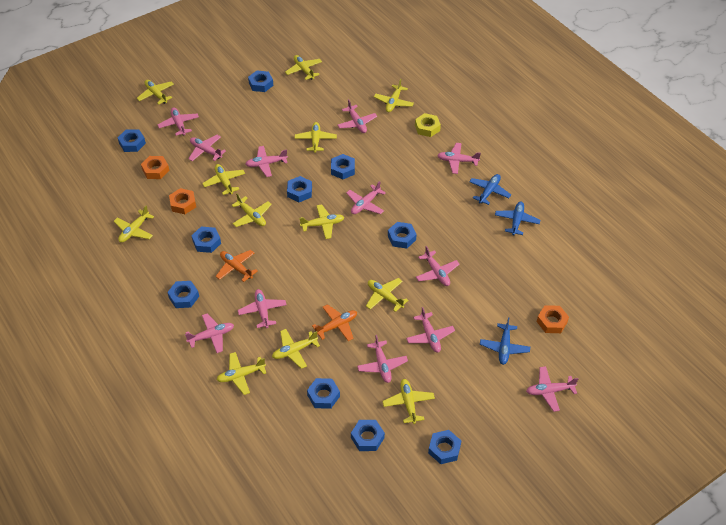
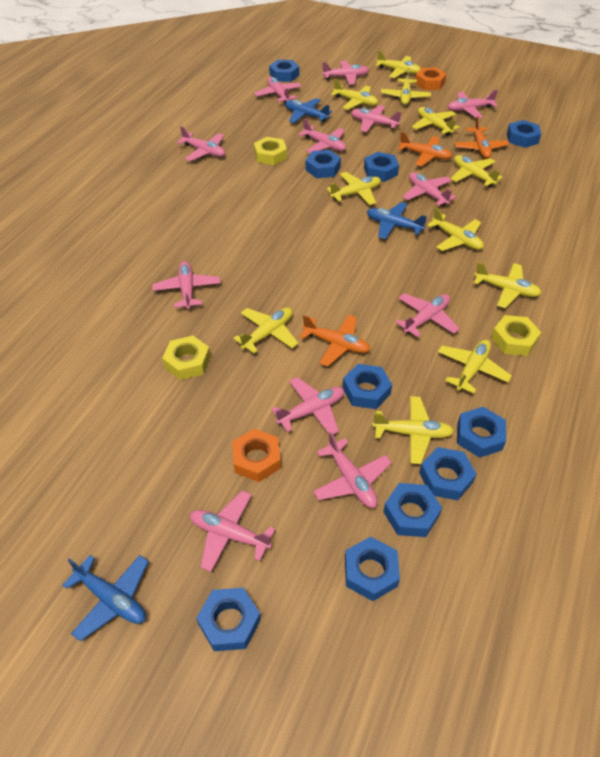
orange nut: [141,156,169,179] [169,188,196,214] [537,305,569,333] = 3 -> [232,429,281,482] [415,68,447,90] = 2
orange plane: [216,250,258,282] [312,304,357,341] = 2 -> [300,315,370,367] [398,132,452,166] [454,116,510,159] = 3
yellow nut: [415,113,441,137] = 1 -> [162,336,211,380] [254,137,287,165] [491,315,541,356] = 3
yellow plane: [114,205,154,243] [137,80,174,105] [202,164,245,195] [217,352,266,395] [232,193,272,227] [272,329,320,369] [285,55,322,80] [295,122,337,153] [299,204,344,239] [366,278,408,312] [374,79,414,112] [382,379,435,424] = 12 -> [233,308,298,353] [327,172,381,205] [331,79,378,110] [372,396,454,464] [375,50,421,78] [381,68,431,105] [412,107,460,136] [427,207,484,251] [438,340,512,394] [451,155,503,187] [474,262,542,308] = 11

